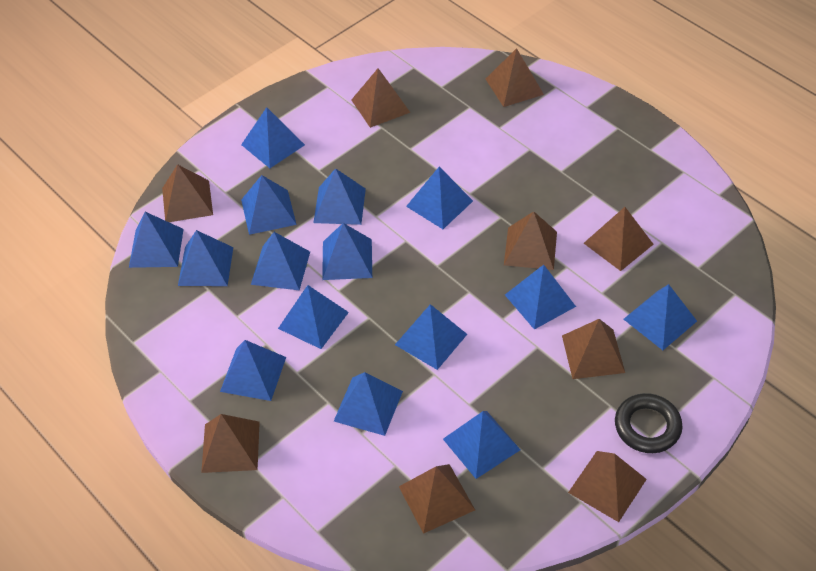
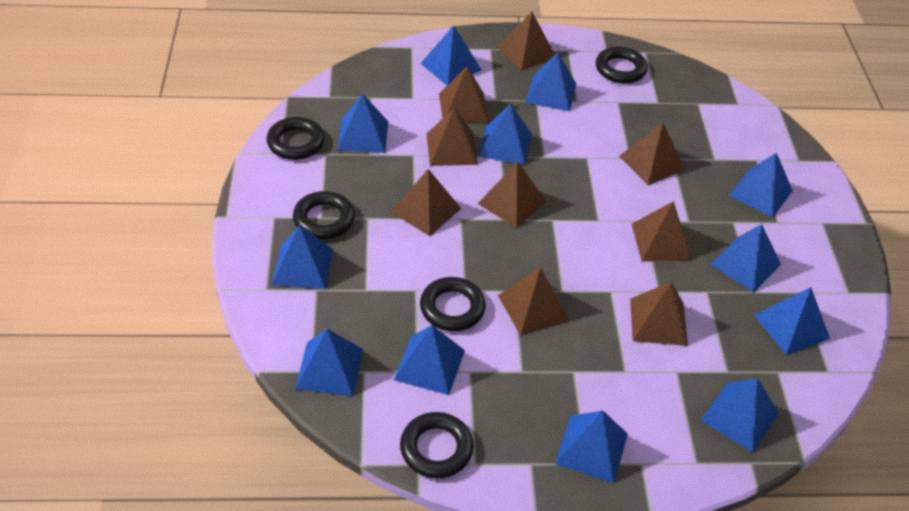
black ring: [615,393,682,453] = 1 -> [266,117,325,160] [293,191,355,239] [400,412,474,478] [420,277,486,331] [596,46,648,84] = 5
blue pyramid: [129,212,184,268] [178,230,233,286] [220,340,286,401] [241,107,305,168] [241,175,297,235] [251,232,310,290] [278,285,349,349] [313,168,366,225] [322,223,372,280] [334,372,403,436] [395,304,467,370] [406,167,473,229] [443,411,521,479] [505,265,576,330] [624,284,697,350] = 15 -> [272,225,333,289] [295,329,363,396] [338,94,388,153] [394,325,465,395] [420,25,481,85] [479,104,532,165] [526,52,576,111] [555,411,628,483] [701,379,779,452] [710,224,781,292] [728,152,793,218] [754,287,830,355] = 12

